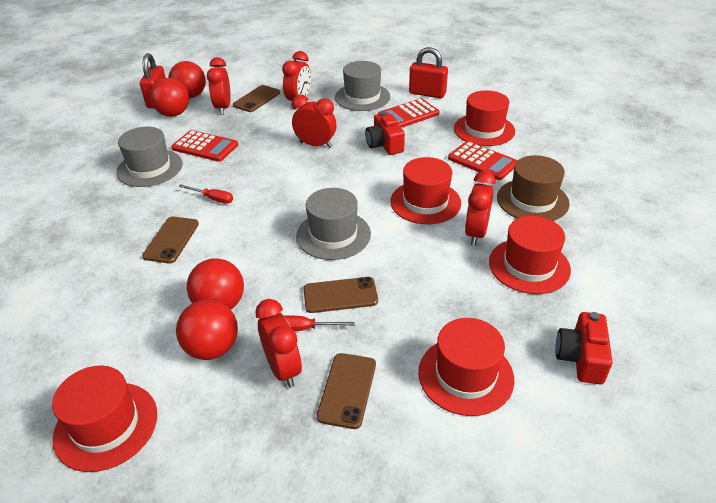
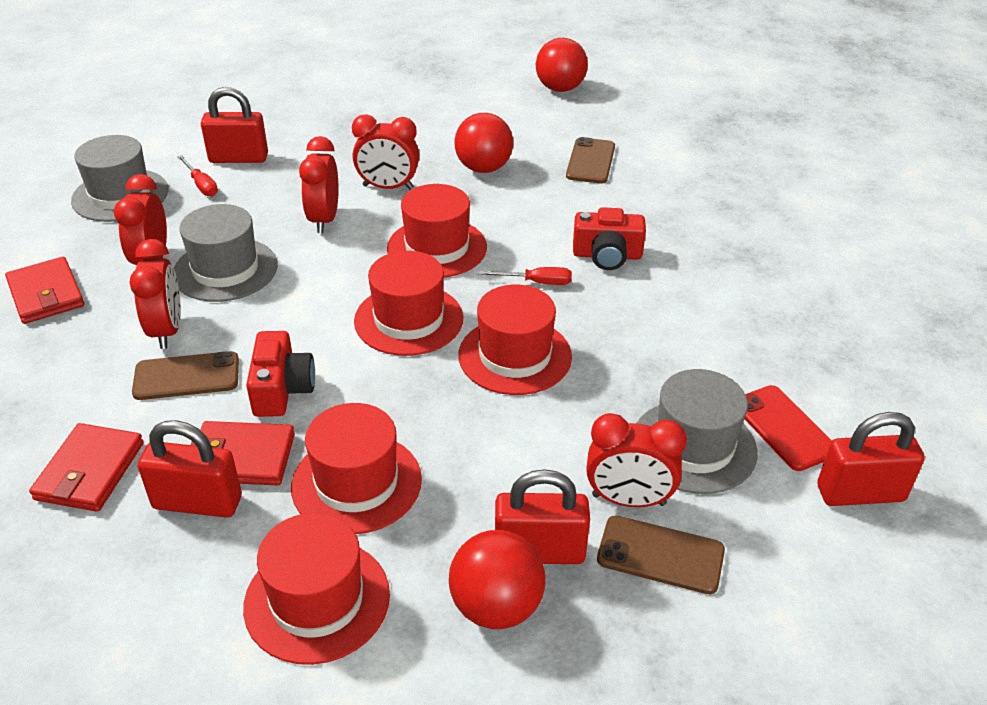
brown hat: [497,155,570,221] = 1 -> none = 0
brown phone: [142,217,199,263] [233,85,280,112] [303,277,378,313] [317,353,376,429] = 4 -> [132,351,239,400] [566,137,615,184] [597,516,725,594] = 3
red ball: [150,78,189,117] [168,61,206,98] [176,300,238,360] [187,258,244,310] = 4 -> [449,530,546,629] [454,113,513,173] [536,38,588,92] = 3
red calculator: [171,130,238,162] [378,98,439,128] [448,141,518,180] = 3 -> none = 0
red padlock: [140,53,166,108] [409,47,448,98] = 2 -> [138,420,242,518] [201,87,268,163] [495,469,590,564] [817,412,925,506] = 4
red phone: none = 0 -> [745,385,832,471] = 1
red wallet: none = 0 -> [5,257,84,324] [29,423,144,512] [191,421,295,485] = 3

